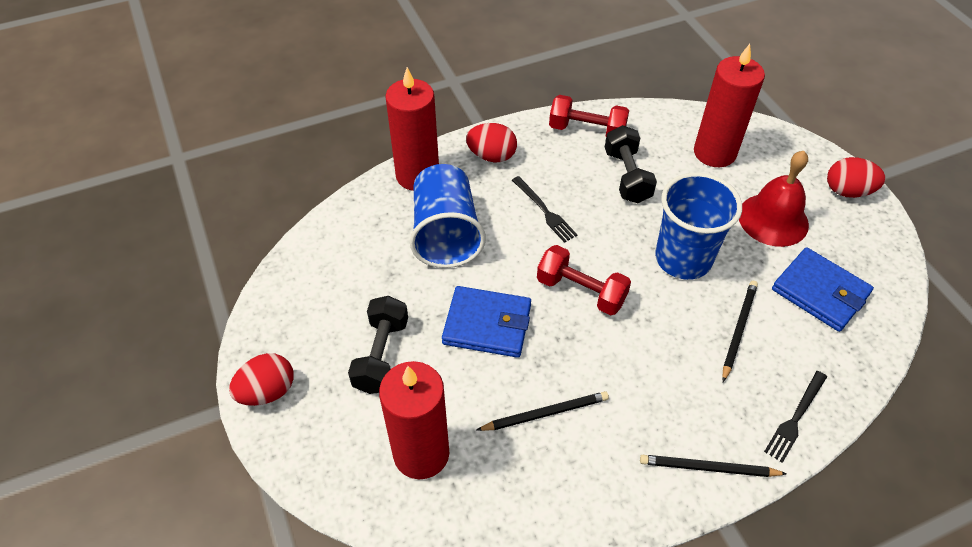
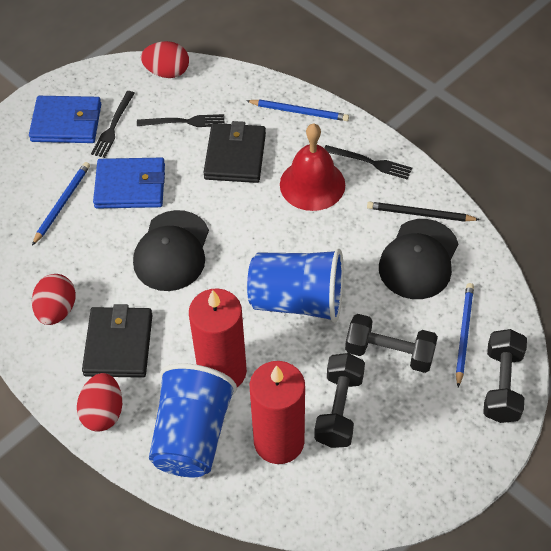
black cap: none = 0 -> [133,210,209,291] [379,219,458,299] = 2
black dumbbell: [348,296,408,394] [605,125,657,203] = 2 -> [314,353,365,448] [345,314,438,373] [483,329,527,423] = 3
black fork: [512,176,577,243] [764,371,827,463] = 2 -> [91,91,135,158] [137,114,224,127] [324,145,412,180] = 3
black pencil: [477,391,609,431] [640,455,787,477] [722,281,758,382] = 3 -> [367,201,480,222] = 1
black wallet: none = 0 -> [82,304,152,378] [203,121,266,183] = 2
blue pencil: none = 0 -> [32,162,90,246] [246,100,349,121] [456,283,474,388] = 3
red candle: [379,361,449,479] [385,67,439,191] [694,44,765,167] = 3 -> [189,288,247,387] [250,361,305,464] = 2
red dumbbell: [537,245,631,316] [549,95,629,135] = 2 -> none = 0

